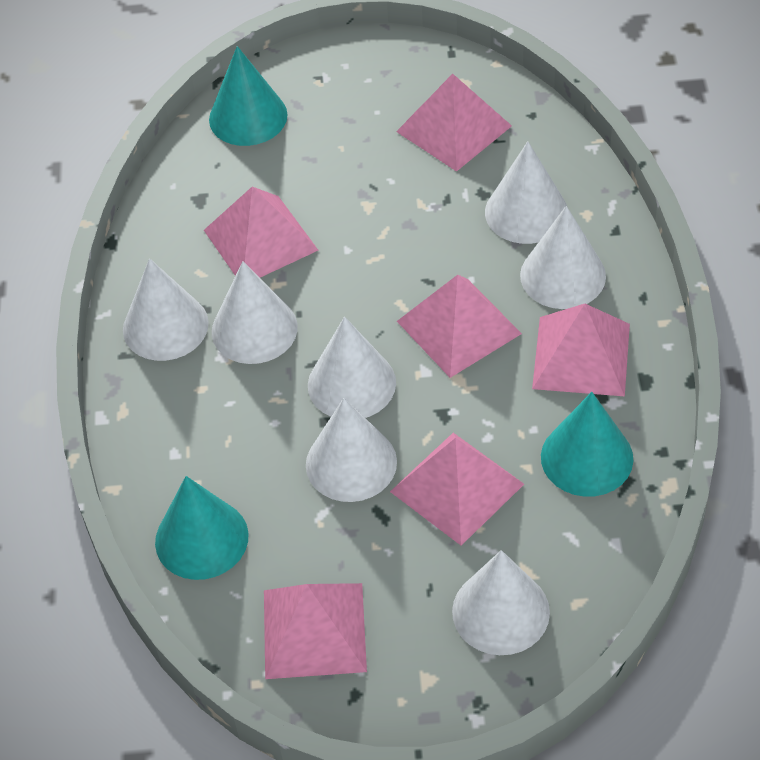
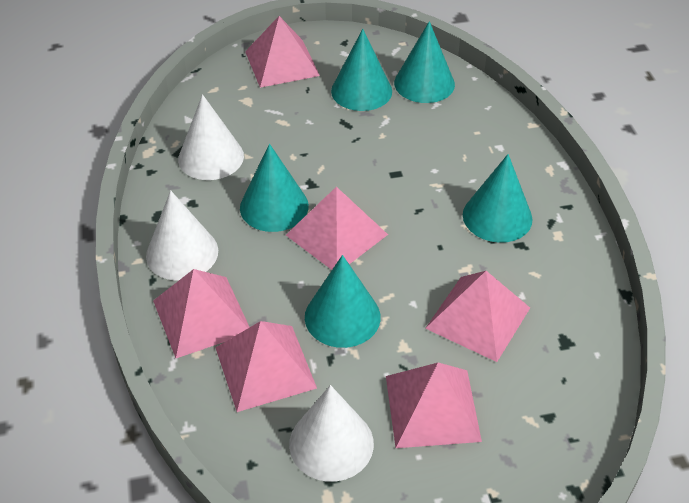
turquoise cone: [155,476,249,580] [209,46,288,146] [541,392,633,497] = 3 -> [240,144,309,232] [305,255,381,348] [331,29,392,111] [394,21,455,103] [463,154,532,243] = 5
white cone: [123,258,209,361] [212,261,298,364] [306,398,397,502] [308,317,396,418] [452,550,550,655] [485,141,567,244] [520,206,606,309] = 7 -> [146,190,218,281] [178,94,244,180] [289,385,374,482] = 3

